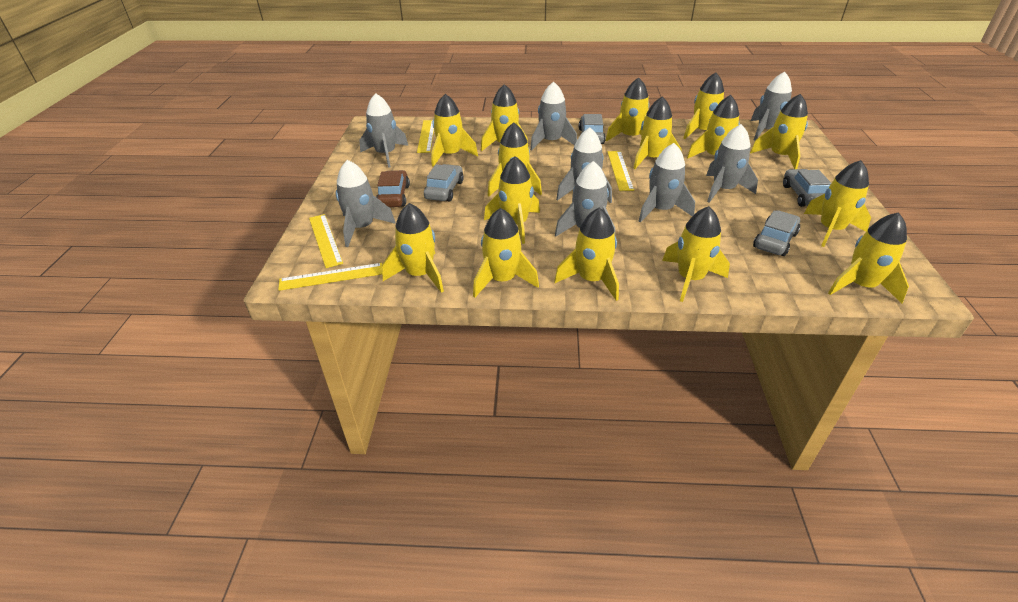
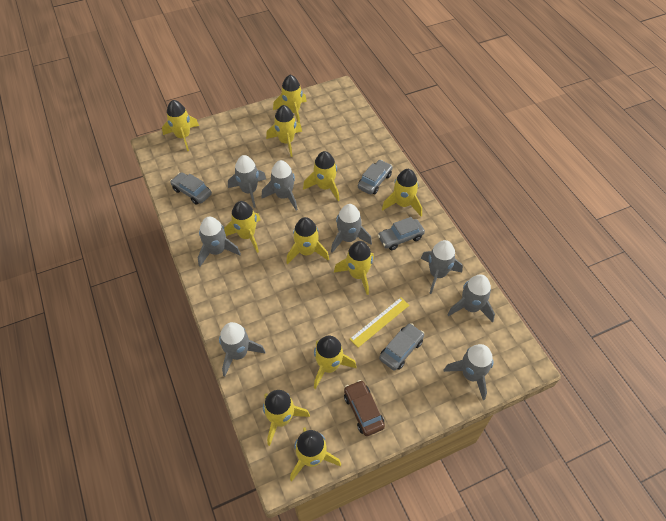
yellow rocket: [382,203,444,293] [431,94,478,167] [473,208,539,298] [481,84,528,151] [484,156,540,244] [488,122,542,197] [554,207,619,301] [605,77,649,142] [634,96,681,169] [662,206,730,302] [683,72,724,139] [687,95,740,159] [750,94,808,169] [804,160,871,247] [828,212,909,303] = 15 -> [162,100,199,151] [224,201,261,253] [263,390,310,446] [266,105,302,157] [273,75,307,124] [286,217,329,264] [290,427,341,481] [303,151,339,201] [314,335,356,389] [334,241,374,295] [382,169,422,216] = 11
yellow ruler: [278,263,382,291] [309,214,343,268] [417,120,434,153] [607,151,634,191] = 4 -> [350,297,409,348] = 1

